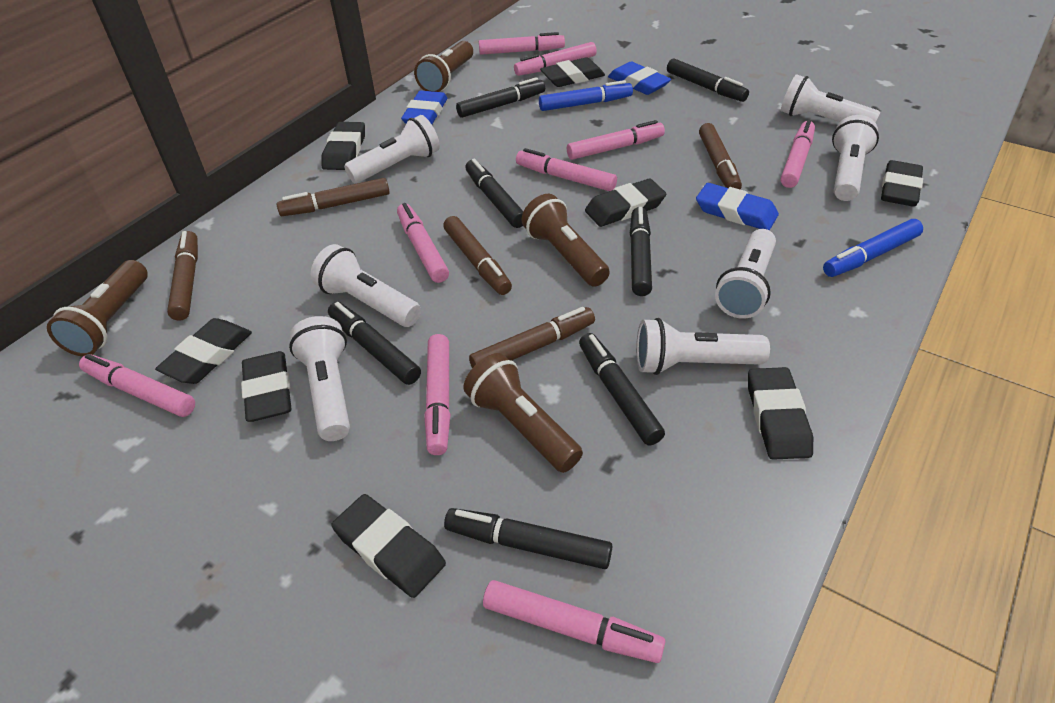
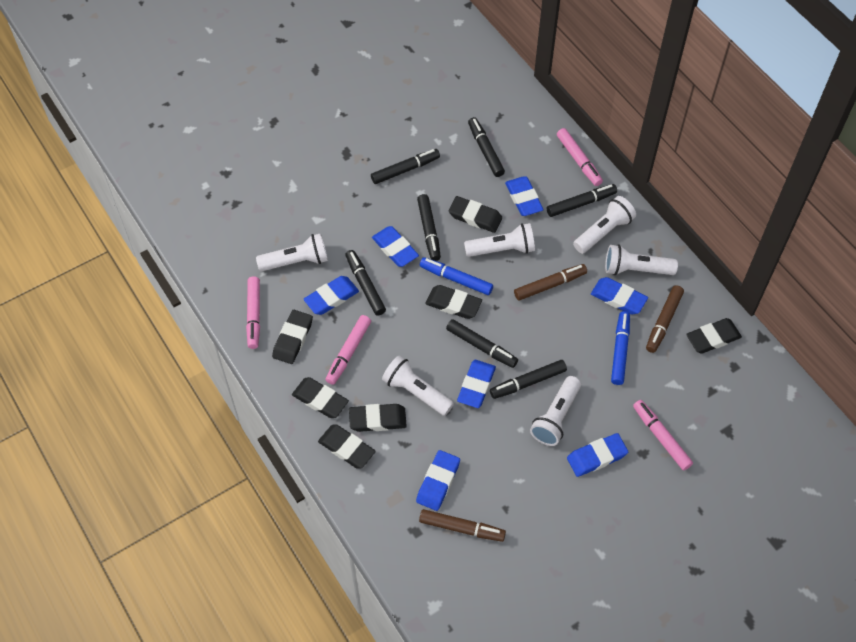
black eraser: [155,318,252,384] [241,351,292,422] [322,122,365,170] [331,494,446,598] [540,57,605,87] [585,178,666,227] [748,367,813,460] [881,160,923,207] = 8 -> [272,310,313,364] [292,377,349,418] [318,425,376,469] [349,404,407,432] [425,285,482,319] [449,196,502,233] [686,318,742,354] = 7
blue eraser: [401,91,448,124] [608,61,671,95] [696,183,779,230] = 3 -> [304,276,359,315] [372,226,419,267] [416,450,460,511] [457,360,496,408] [505,176,544,216] [567,433,628,477] [591,277,648,315] = 7
brown flashlight: [47,260,148,357] [414,41,473,92] [463,353,583,473] [521,194,610,287] = 4 -> none = 0
brown marker: [167,231,198,321] [276,178,390,216] [443,216,512,295] [469,307,595,368] [699,123,742,189] = 5 -> [419,509,506,542] [514,264,587,300] [646,285,684,353] = 3
pink marker: [79,354,195,417] [397,203,449,283] [424,334,451,455] [479,32,565,55] [483,580,666,663] [514,42,597,76] [516,148,617,191] [567,120,665,160] [780,120,815,188] = 9 -> [246,276,260,349] [326,315,371,385] [557,128,603,186] [633,400,693,470] = 4
white flashlight: [289,316,350,441] [311,244,421,327] [344,115,440,183] [636,318,770,375] [715,229,776,319] [781,74,881,123] [832,115,879,201] = 7 -> [256,233,328,271] [382,355,454,416] [464,223,535,257] [530,376,581,446] [573,196,636,254] [605,245,678,275] = 6

